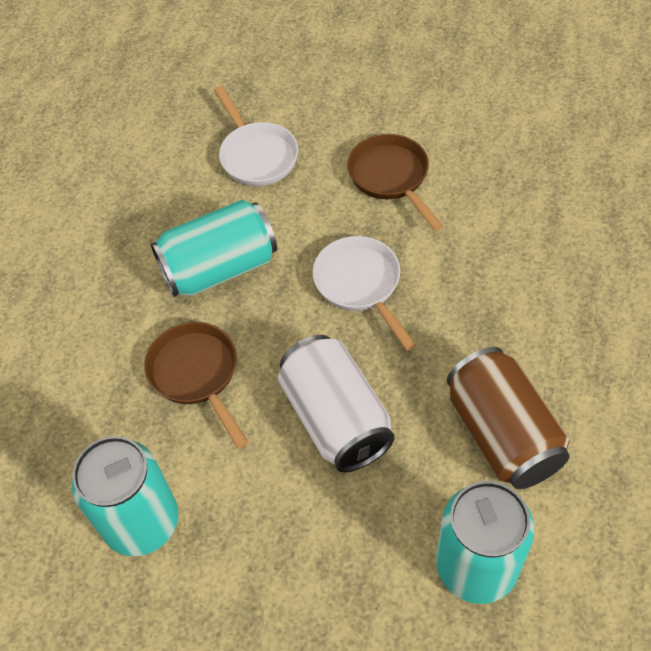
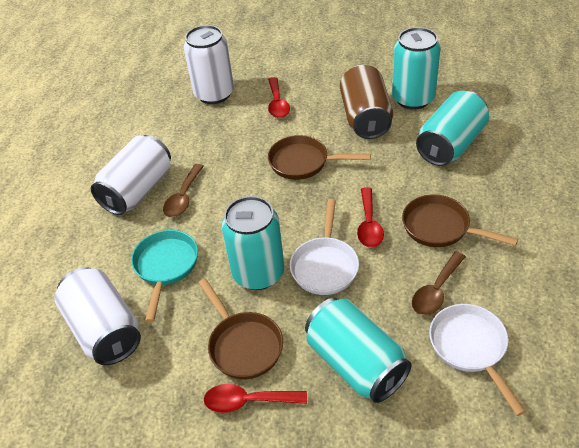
brown pan: [145,322,248,449] [347,134,443,231] = 2 -> [198,279,283,379] [268,135,371,180] [402,195,518,247] = 3
brown spoon: none = 0 -> [163,164,204,217] [412,251,466,315] = 2
red spoon: none = 0 -> [204,384,307,413] [268,77,290,118] [357,187,384,248] = 3
turquoise can: [71,436,178,556] [151,199,277,297] [436,481,535,604] = 3 -> [222,196,285,290] [305,298,412,403] [392,27,441,109] [416,91,489,166] = 4
turquoise pan: none = 0 -> [131,230,198,322] = 1
white can: [278,335,395,472] = 1 -> [54,267,141,365] [91,135,171,215] [184,25,234,104] = 3

